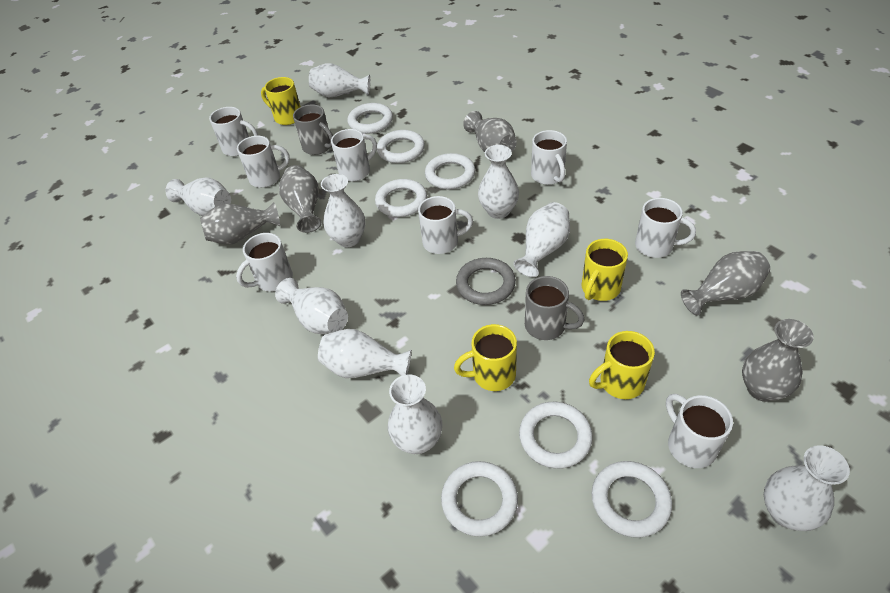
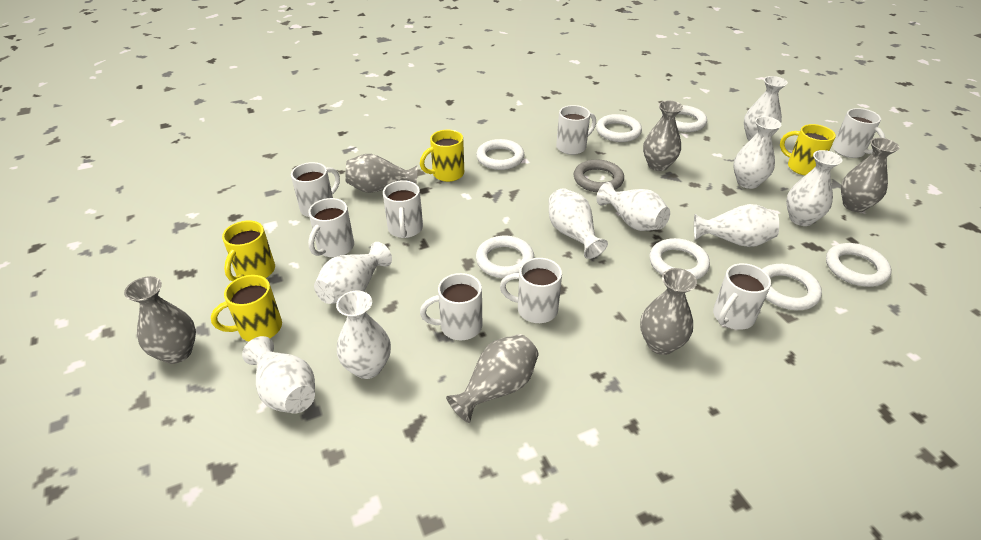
grey mug: [293,105,333,155] [525,276,585,340] = 2 -> none = 0
grey vase: [200,202,280,245] [279,165,322,233] [463,111,517,152] [681,251,770,316] [742,319,814,402] = 5 -> [124,276,196,364] [345,154,417,193] [446,334,539,423] [640,268,697,355] [643,101,683,171] [841,138,900,212] = 6

